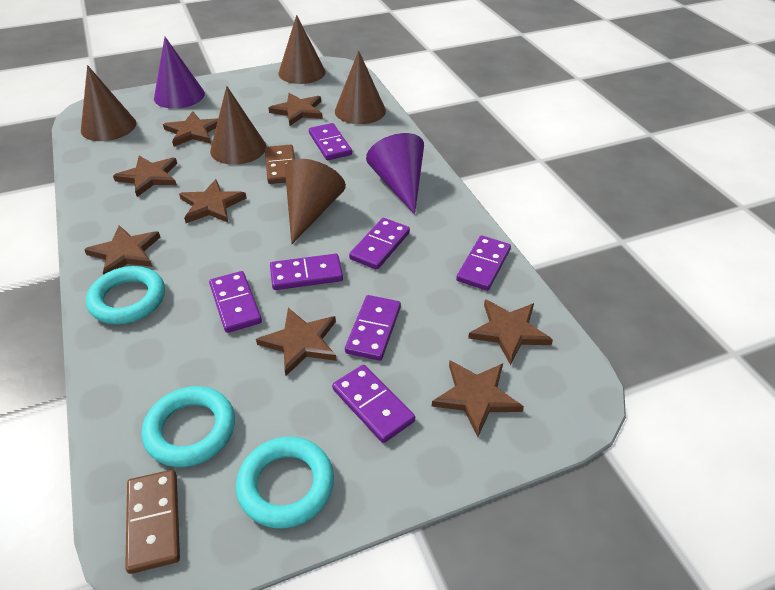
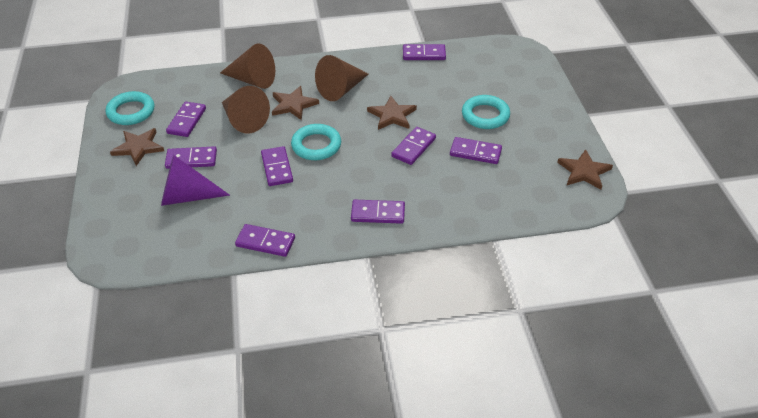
brown cone: [81,65,136,141] [210,86,266,165] [278,15,326,84] [285,159,346,244] [335,50,386,124] = 5 -> [220,43,275,89] [222,86,270,133] [315,55,369,101] = 3
brown domino: [125,470,180,574] [265,145,295,184] = 2 -> none = 0
brown star: [84,225,161,275] [113,156,177,197] [163,111,218,147] [179,179,247,223] [256,308,337,376] [269,93,323,126] [432,360,524,437] [468,299,553,365] = 8 -> [110,128,164,166] [272,86,319,120] [367,96,417,130] [557,149,613,190] = 4
purple cone: [154,37,205,109] [366,133,424,214] = 2 -> [161,155,230,206] = 1
purple domino: [209,271,262,333] [270,254,343,290] [309,123,352,160] [332,365,415,443] [345,295,401,361] [349,218,410,270] [456,236,511,291] = 7 -> [165,146,217,169] [166,102,206,137] [235,224,295,257] [261,146,293,186] [351,200,405,224] [391,127,436,165] [403,44,446,60] [450,137,502,164] = 8

